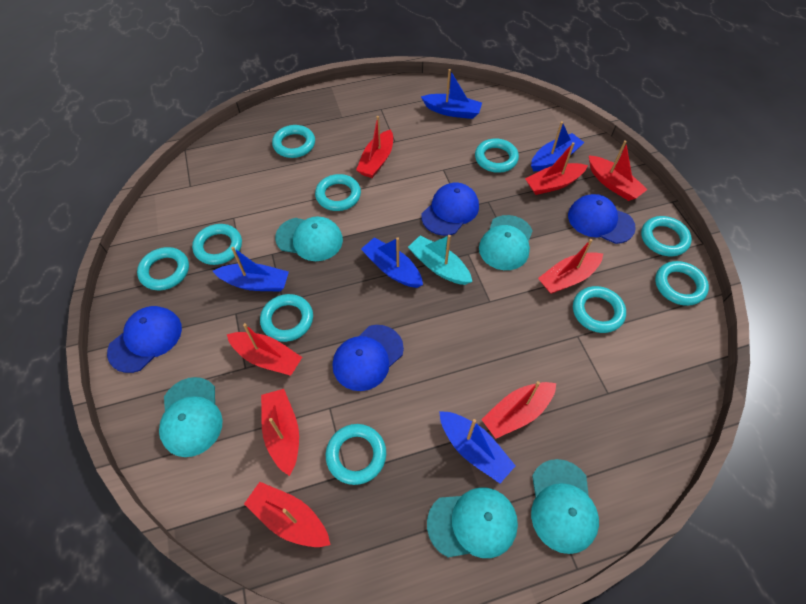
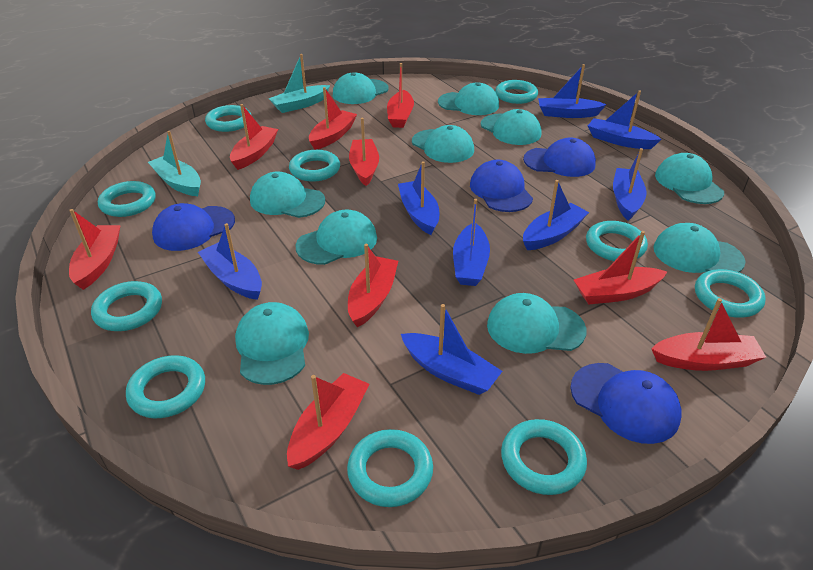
blue boat: [213,247,289,292] [361,237,423,288] [421,69,482,119] [439,411,516,483] [531,121,584,171] = 5 -> [198,223,262,300] [398,161,439,235] [401,304,502,395] [453,199,490,286] [523,180,589,250] [538,64,607,118] [588,90,661,149] [613,148,647,221] = 8
red boat: [227,323,302,376] [244,482,331,547] [261,389,299,476] [356,116,393,178] [481,381,556,439] [525,142,588,195] [538,239,603,294] [589,140,648,201] = 8 -> [69,209,121,290] [230,104,278,170] [287,373,369,470] [309,87,357,150] [348,244,398,327] [349,118,379,186] [387,63,414,128] [574,231,667,304] [651,298,766,371] = 9
turquoise boat: [408,235,472,285] = 1 -> [148,131,201,196] [268,54,330,113] = 2
turquoise cap: [159,377,223,457] [275,217,343,261] [427,488,518,558] [479,215,533,270] [531,459,599,554] = 5 -> [235,302,309,385] [250,172,325,218] [295,210,377,265] [333,72,389,104] [412,125,474,163] [438,82,499,115] [481,109,541,145] [487,293,586,354] [653,223,745,273] [655,153,724,204] = 10

